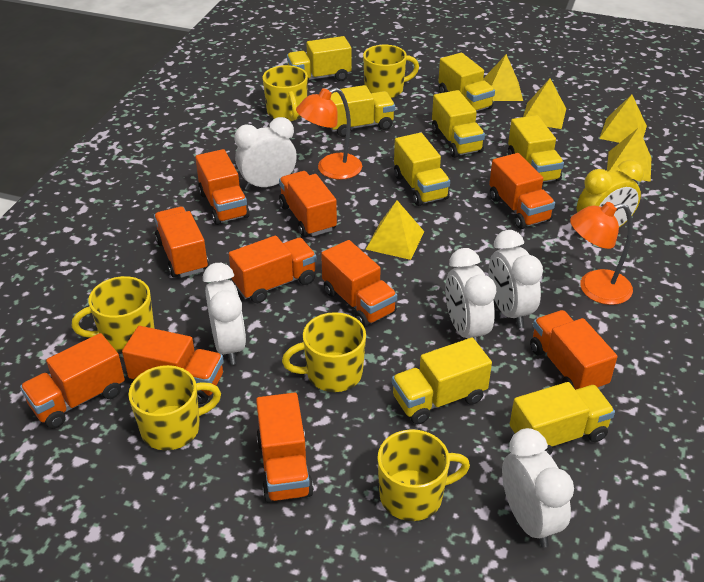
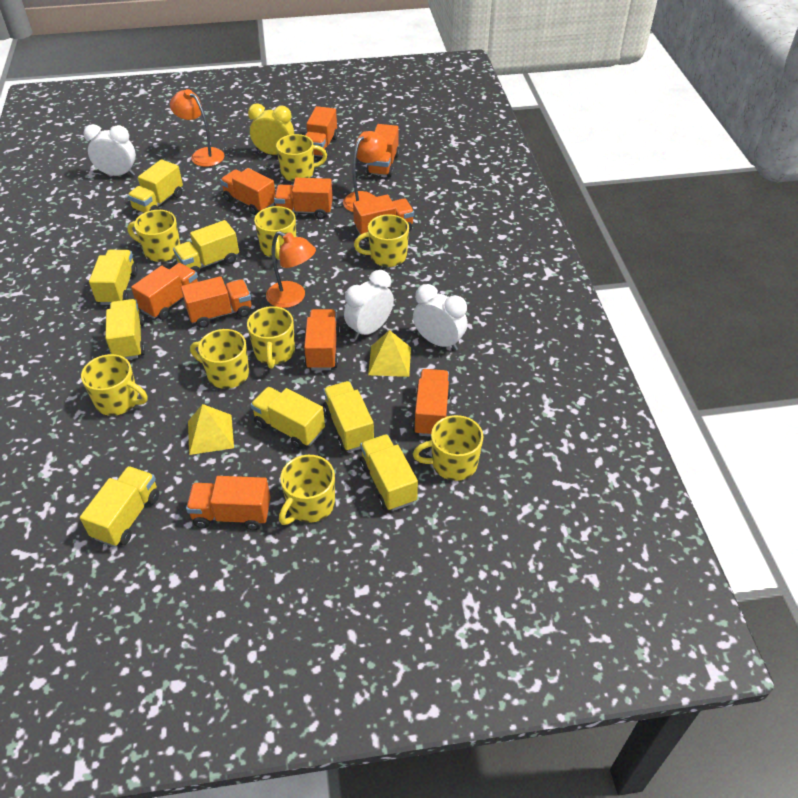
orange lamp: [296,88,362,180] [570,202,633,305] = 2 -> [170,89,225,167] [266,231,316,308] [343,131,387,212] = 3
white clock: [203,263,246,365] [234,117,297,191] [445,248,496,344] [489,230,543,328] [502,428,574,548] = 5 -> [83,124,136,176] [344,270,394,340] [413,284,467,350] = 3
yellow mug: [72,276,155,352] [128,365,221,450] [262,65,308,121] [282,312,366,392] [363,45,419,98] [377,429,470,521] = 6 -> [81,354,148,416] [127,210,180,262] [190,329,249,389] [247,306,295,369] [254,206,296,260] [276,134,327,182] [279,455,335,525] [354,214,409,267] [413,415,483,481] = 9
yellow pyramid: [365,201,424,260] [483,54,523,101] [523,79,566,129] [599,95,647,143] [607,127,651,182] = 5 -> [188,404,234,455] [368,330,411,377] = 2

